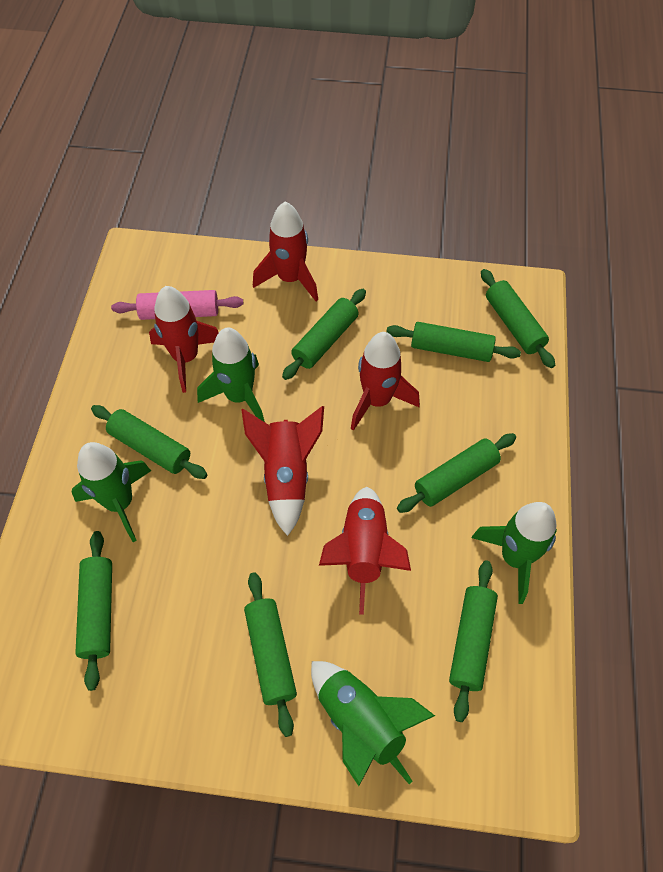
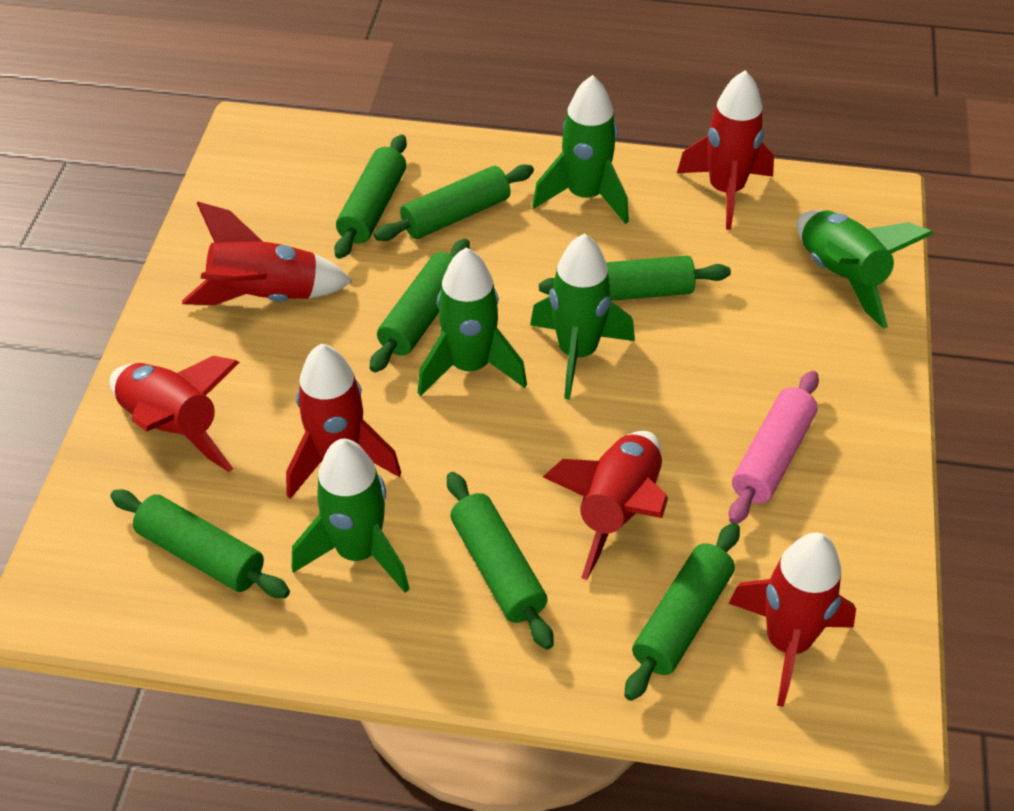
green rocket: [71,442,151,542] [197,328,265,422] [311,661,435,786] [472,502,557,604] = 4 -> [292,439,409,593] [418,247,527,396] [530,233,635,400] [532,75,629,224] [797,210,933,328] = 5
green rolling pin: [75,531,112,691] [91,405,207,479] [244,572,297,737] [282,289,366,380] [386,322,521,362] [397,433,516,513] [449,561,498,722] [481,269,555,368] = 8 -> [110,490,290,598] [334,135,407,259] [370,239,470,372] [374,165,534,241] [447,472,554,650] [539,256,731,301] [624,523,740,701] = 7
red rocket: [149,286,219,393] [241,406,324,536] [253,202,318,301] [319,487,411,615] [351,332,420,431] = 5 -> [110,356,240,472] [182,202,353,305] [286,344,401,499] [543,430,668,580] [677,70,774,230] [729,532,856,707] = 6

